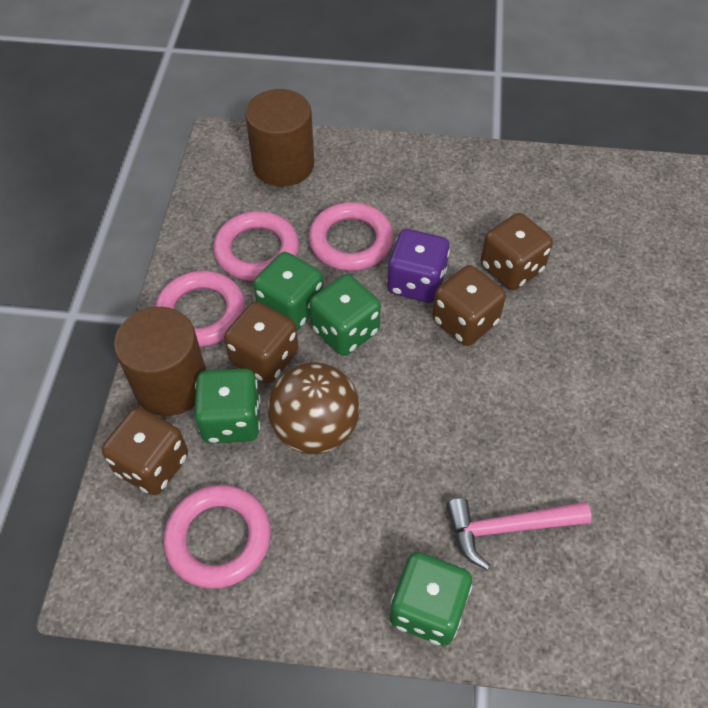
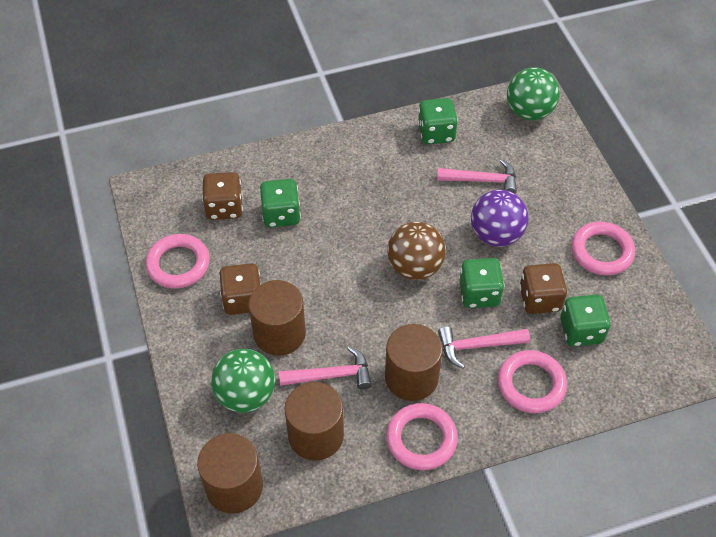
brown cylinder: [114,307,206,416] [245,89,314,187] = 2 -> [197,433,263,514] [249,280,306,356] [284,382,344,461] [385,324,443,401] = 4
brown dice: [102,407,188,495] [224,301,298,383] [432,265,506,346] [481,213,553,290] = 4 -> [202,172,243,220] [219,263,261,315] [519,263,567,314] = 3
green ball: none = 0 -> [211,349,275,413] [507,67,560,120] = 2
pink hammer: [446,498,592,570] = 1 -> [279,346,372,390] [437,159,517,194] [438,326,530,369] = 3
purple ball: none = 0 -> [471,190,528,247] = 1
purple dice: [387,229,450,303] = 1 -> none = 0

